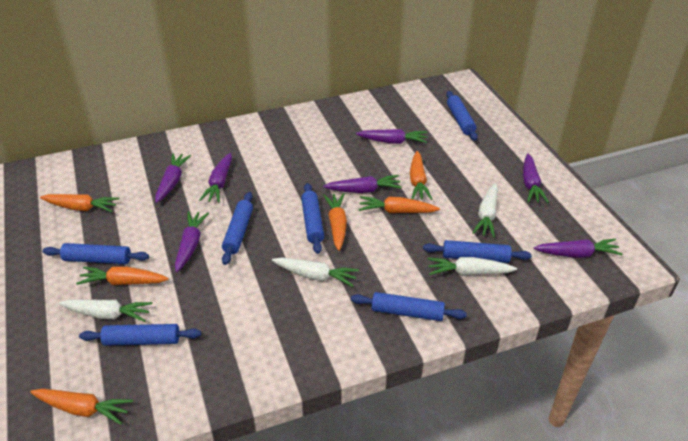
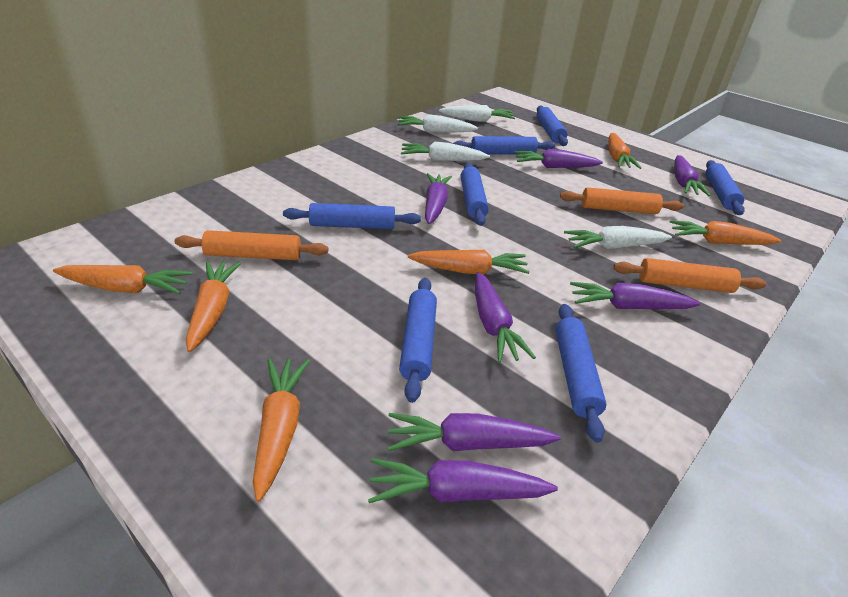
orange rolling pin: none = 0 -> [175,230,328,260] [560,187,684,214] [613,258,766,293] = 3

